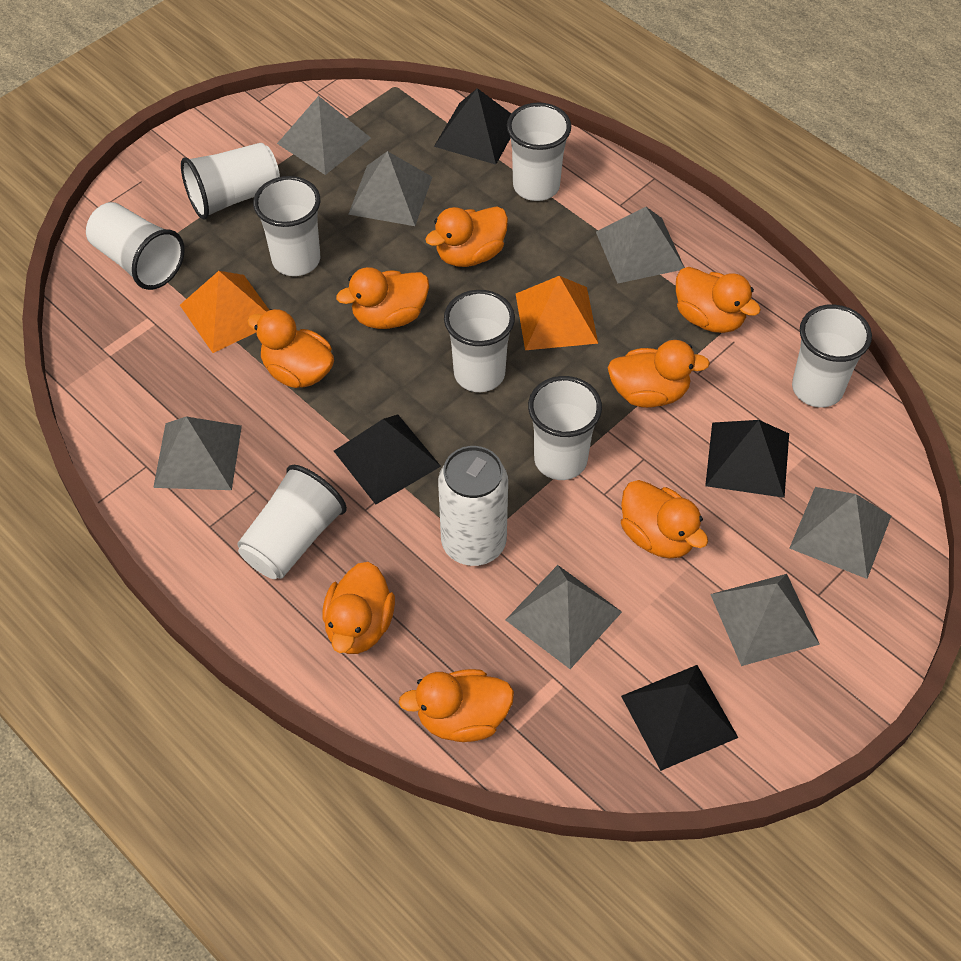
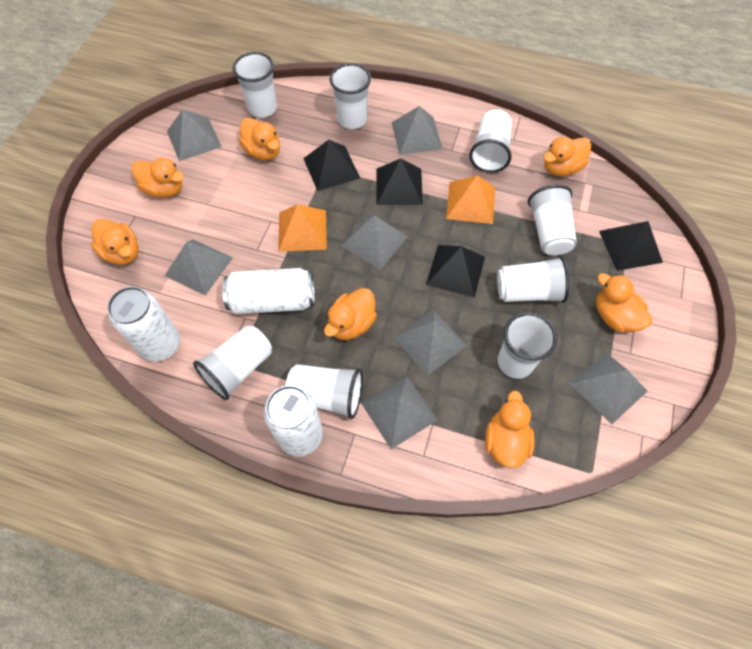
orange duck: [247,309,334,388] [322,562,395,654] [336,267,429,329] [399,669,514,742] [425,207,508,267] [608,340,710,408] [621,480,708,559] [676,267,761,333] = 8 -> [91,219,139,265] [132,158,184,198] [239,117,280,161] [324,288,377,340] [485,390,535,468] [543,137,591,176] [596,273,652,332] = 7
white can: [438,446,508,566] = 1 -> [107,286,180,362] [222,268,314,314] [264,385,323,457] = 3

